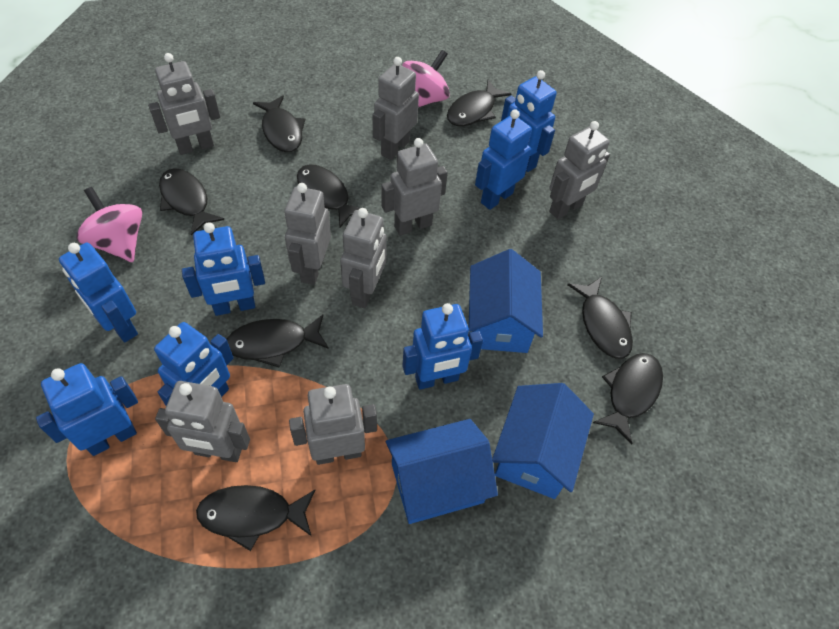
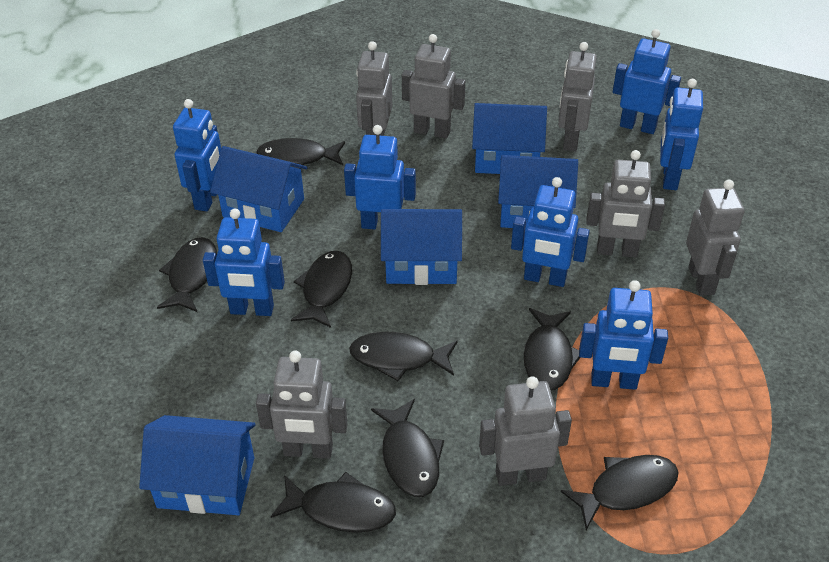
blue house: [386,419,498,524] [468,249,543,353] [492,383,594,499] = 3 -> [139,415,256,515] [210,146,307,232] [381,209,462,285] [472,103,547,174] [498,155,578,228] = 5
grey robot: [148,53,220,155] [155,381,250,462] [284,183,331,285] [289,384,377,465] [340,208,387,308] [373,57,419,160] [381,138,448,236] [549,121,610,219] = 8 -> [256,350,347,459] [356,41,392,136] [402,34,465,138] [479,376,572,486] [558,42,597,152] [586,150,665,258] [686,180,744,296] = 7
pink spinning top: [76,187,142,262] [402,50,450,107] = 2 -> none = 0

